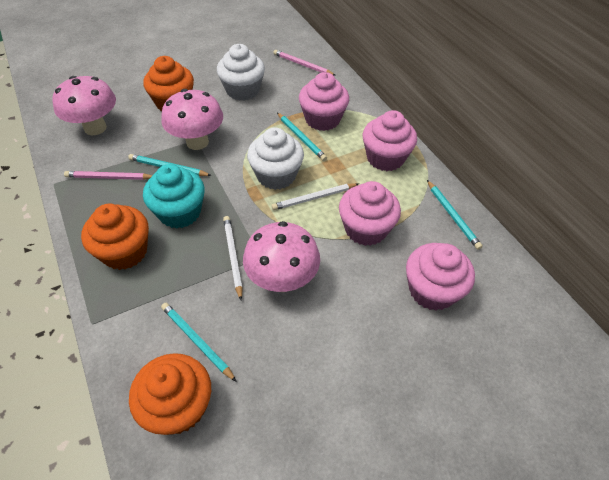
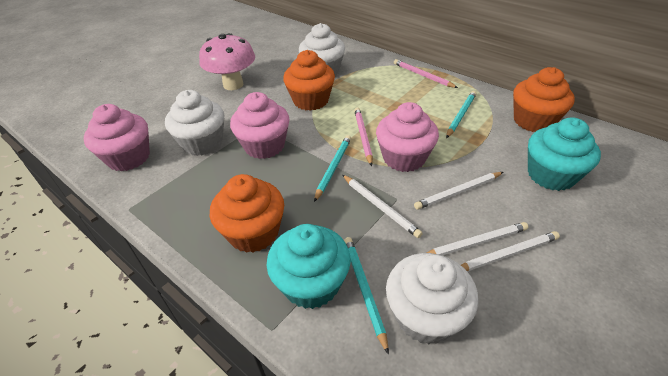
pink cupcake: [299,72,349,131] [339,181,401,246] [363,110,417,171] [406,243,475,311] = 4 -> [84,104,150,171] [230,92,290,159] [376,102,439,172] = 3
pink mushroom: [52,76,116,135] [161,89,223,150] [243,221,320,292] = 3 -> [199,33,255,90] = 1
turquoise cupcake: [143,164,205,229] = 1 -> [267,224,351,309] [528,117,601,191] = 2
turquoise pencil: [128,154,212,176] [161,303,237,382] [277,113,327,161] [427,180,483,250] = 4 -> [314,135,351,202] [344,237,389,355] [446,91,476,138] = 3
white cupcake: [217,44,265,101] [247,127,304,190] = 2 -> [165,90,224,156] [299,23,345,76] [386,253,478,344] = 3
white pencil: [223,216,243,300] [271,183,358,210] = 2 -> [343,175,423,238] [414,172,503,210] [427,222,528,256] [461,231,560,271] = 4

